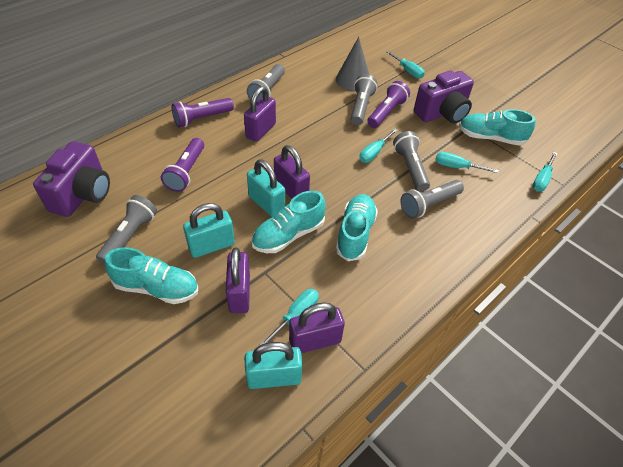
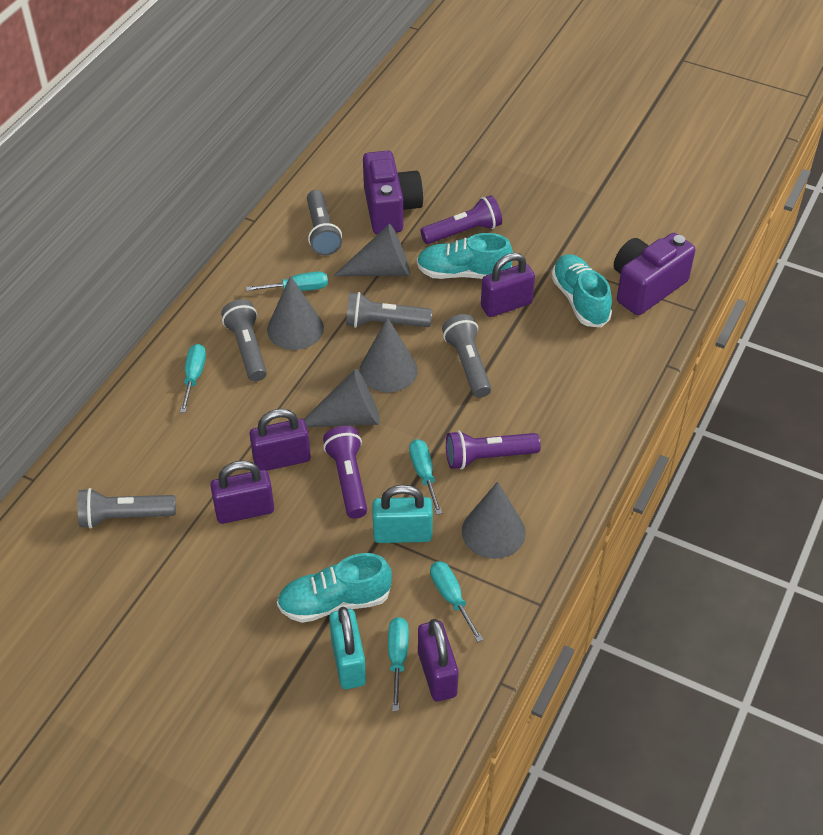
grey cone: [336,37,369,91] = 1 -> [267,276,324,350] [304,369,380,427] [333,224,410,276] [360,318,418,392] [462,482,526,559] = 5
turquoise padlock: [183,203,235,258] [244,342,302,389] [247,159,285,217] = 3 -> [329,607,366,689] [372,485,433,543] = 2
turquoise shoe: [104,247,198,304] [251,191,326,253] [336,194,378,261] [459,109,536,146] = 4 -> [277,553,392,623] [417,233,513,279] [551,254,612,327] = 3

